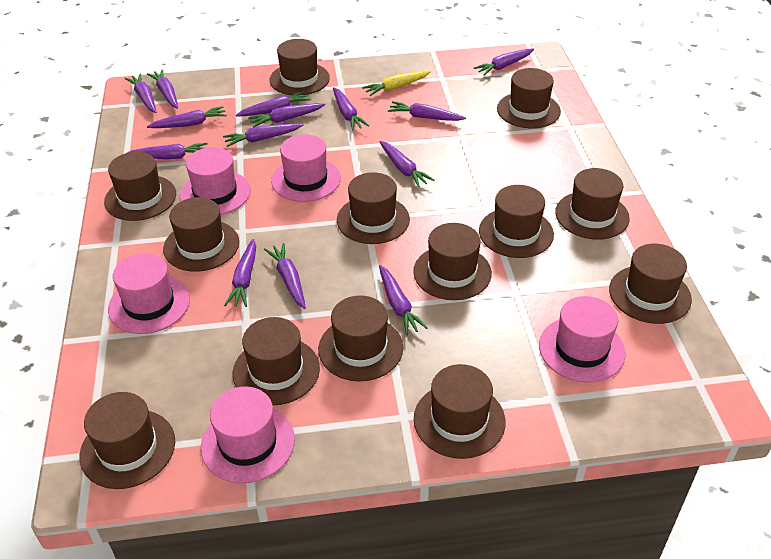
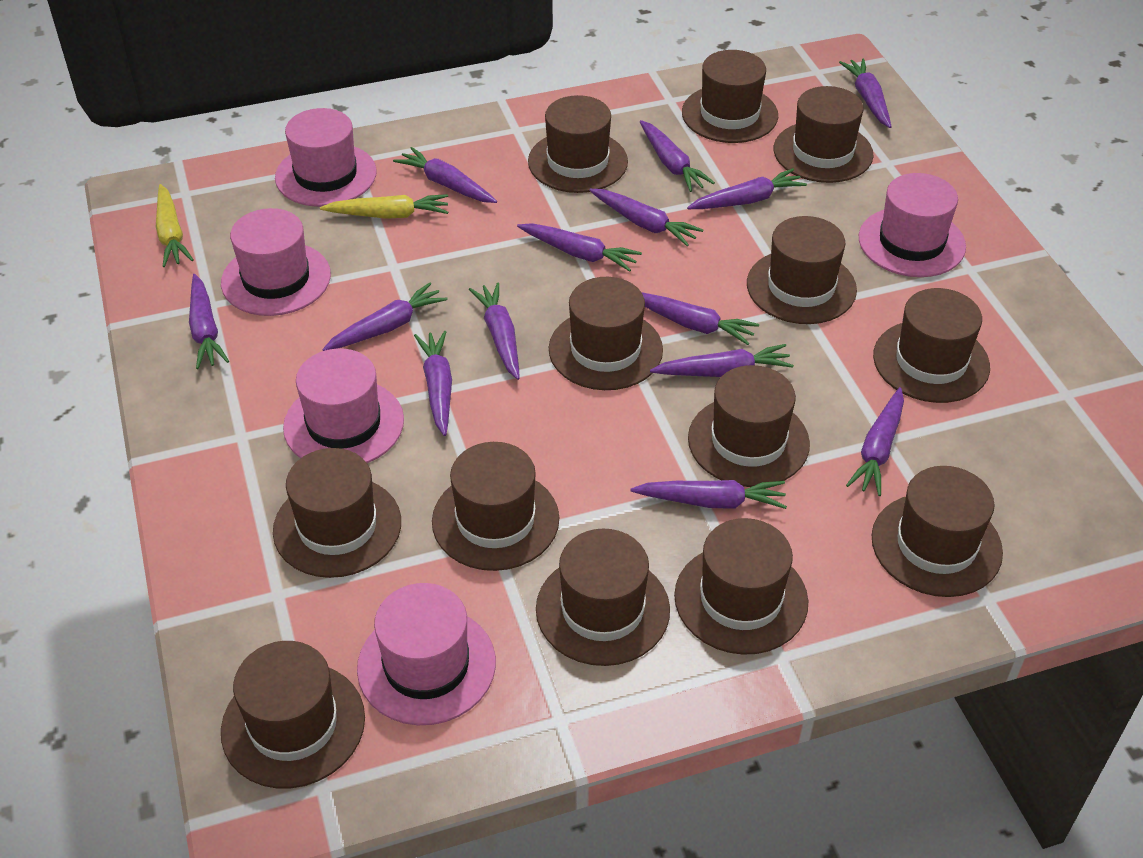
yellow carrot: [362,71,431,96] = 1 -> [156,184,193,267] [320,194,448,219] = 2

